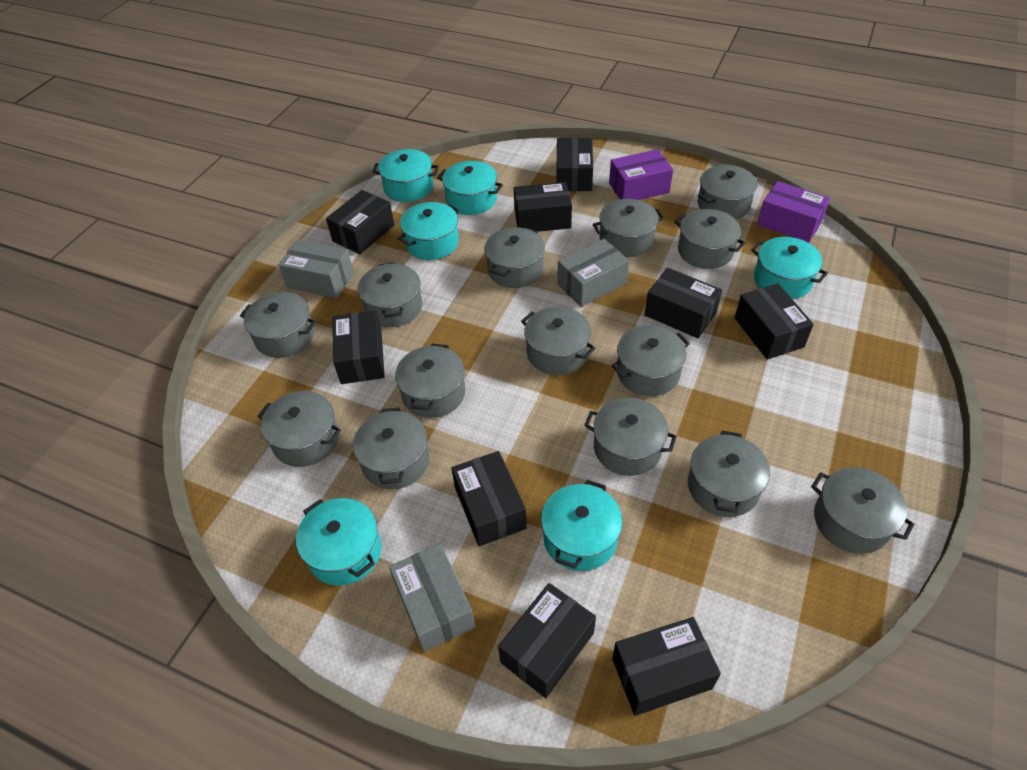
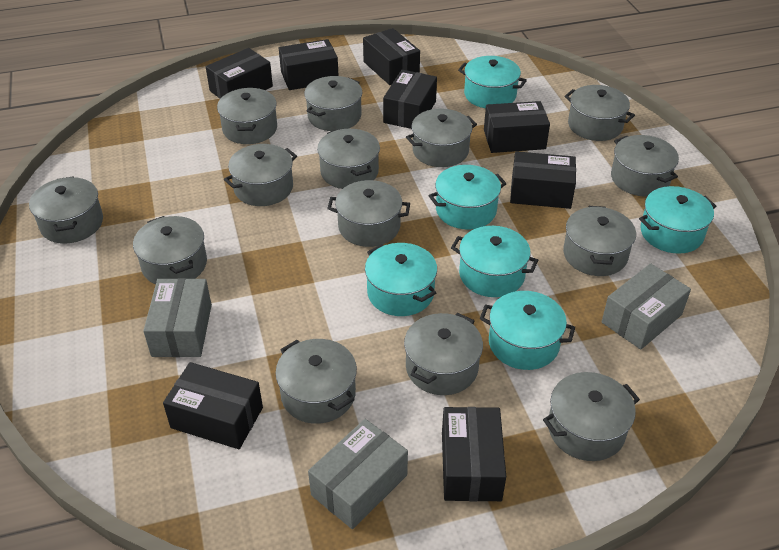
black box: [326,190,394,254] [333,311,385,384] [451,451,527,546] [498,583,596,698] [514,182,572,232] [556,138,593,191] [612,617,721,716] [645,268,722,339] [735,283,814,359] = 9 -> [163,362,263,449] [206,48,273,99] [279,39,339,90] [363,28,420,85] [383,70,437,129] [442,407,506,501] [484,101,550,153] [510,151,576,209] = 8
purple box: [609,149,673,200] [757,181,830,243] = 2 -> none = 0

